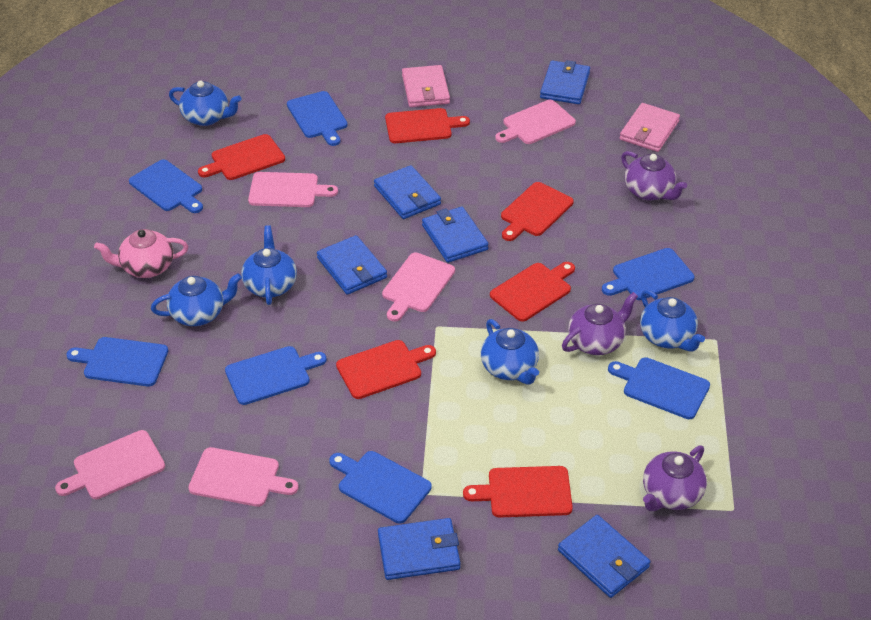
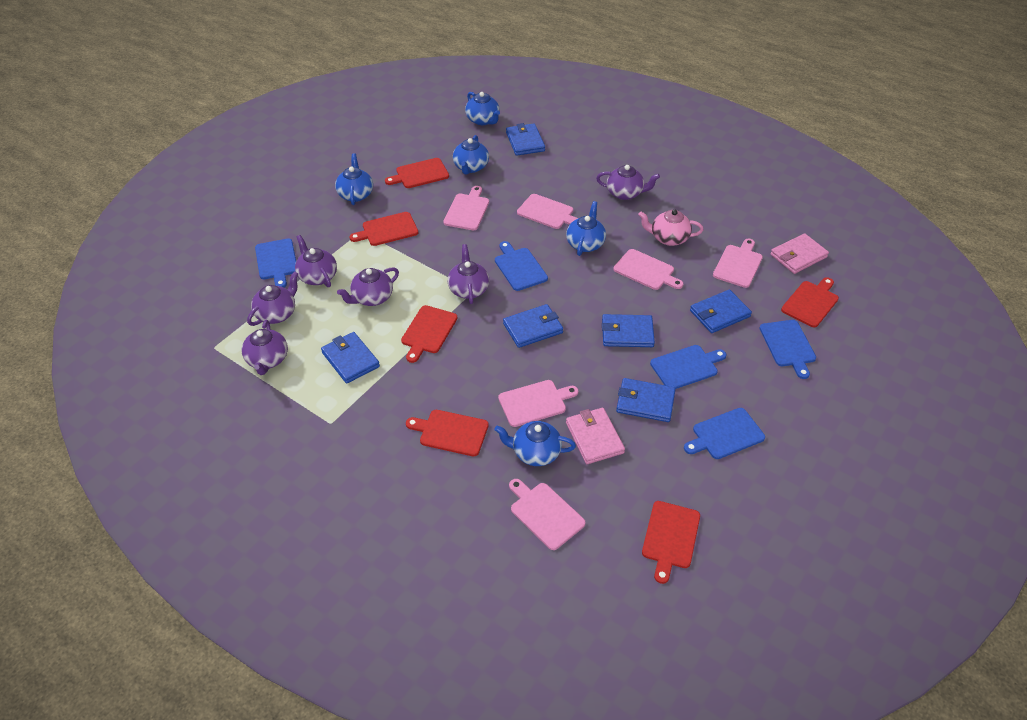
blue cutting board: [66,337,168,386] [129,159,203,213] [225,346,327,405] [287,91,348,146] [329,451,432,523] [602,248,694,300] [608,357,710,419] = 7 -> [255,238,296,288] [495,241,548,291] [650,345,726,389] [684,408,765,459] [759,320,816,379] = 5
pink cutting board: [55,430,165,499] [188,447,299,507] [248,172,338,207] [382,253,455,322] [495,100,576,144] = 5 -> [443,186,489,230] [498,380,578,427] [509,479,586,550] [517,194,578,229] [613,249,683,290] [713,239,763,288] = 6
purple teapot: [562,292,638,355] [621,151,687,201] [643,445,707,511] = 3 -> [242,320,288,375] [247,271,298,326] [295,235,337,287] [337,267,399,306] [448,244,489,304] [596,165,660,200] = 6

